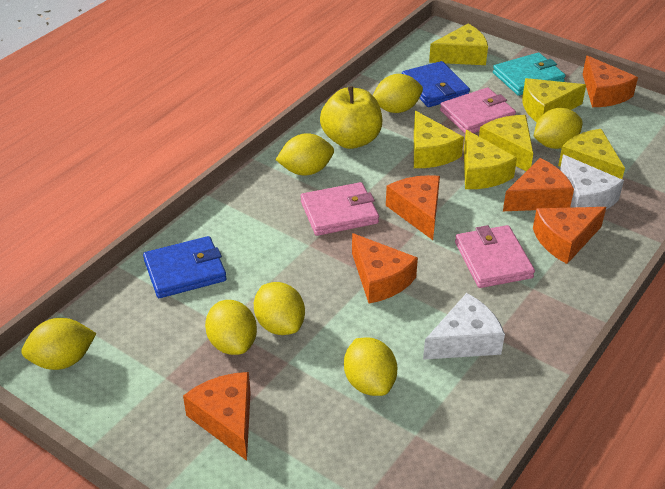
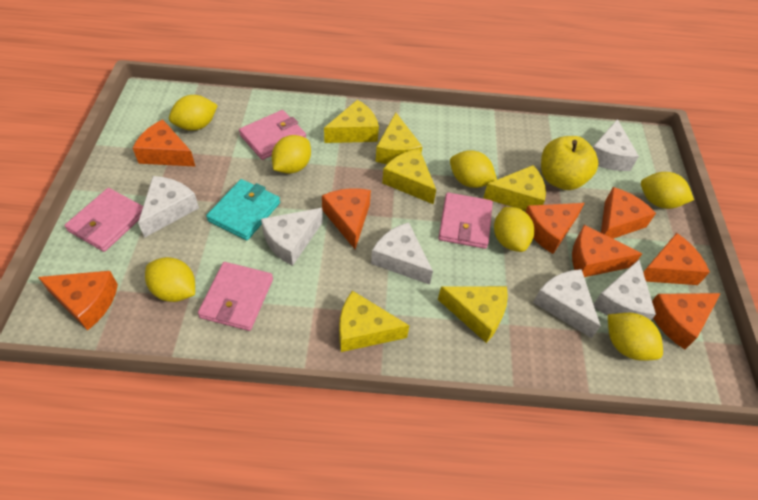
blue wallet: [143,236,227,298] [402,61,470,107] = 2 -> none = 0
orange cheese: [183,372,251,461] [352,233,418,303] [386,175,440,240] [503,158,574,211] [533,207,606,264] [583,55,638,107] = 6 -> [38,271,118,331] [133,119,196,167] [322,188,371,249] [525,203,585,254] [572,225,642,277] [601,187,656,239] [643,233,710,285] [652,293,721,350] = 8
pink wallet: [301,182,379,236] [440,87,516,133] [455,225,535,288] = 3 -> [64,188,143,252] [198,262,273,331] [239,110,306,160] [438,192,493,249] = 4
white cheese: [423,293,505,360] [560,155,624,209] = 2 -> [138,176,199,238] [261,208,323,266] [371,222,433,285] [533,269,601,338] [593,119,639,171] [593,260,656,320] = 6

